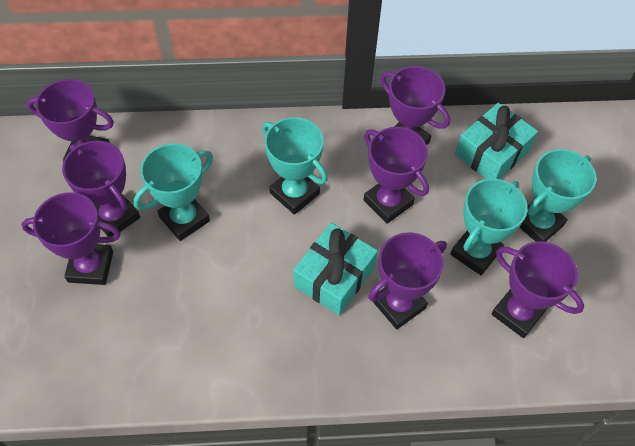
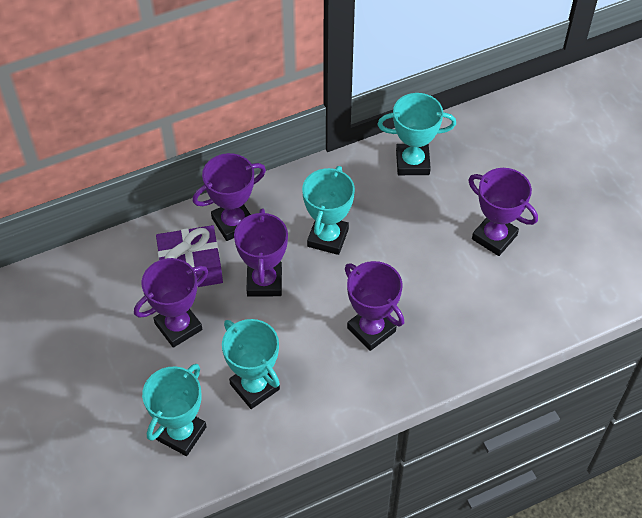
purple gift: none = 0 -> [156,225,223,288] = 1
purple trophy: [21,192,121,285] [27,79,114,162] [62,141,140,237] [363,127,429,224] [368,232,447,329] [381,66,450,145] [491,241,584,338] = 7 -> [134,258,208,348] [192,153,266,241] [234,208,288,297] [345,261,404,351] [468,168,538,256] = 5
turquoise gift: [293,223,378,315] [455,103,538,179] = 2 -> none = 0

